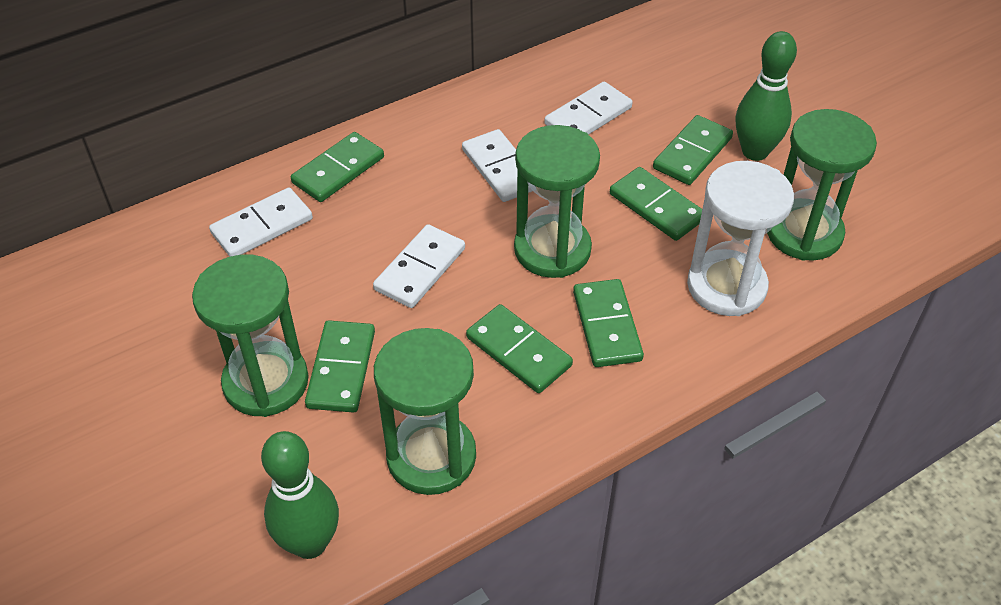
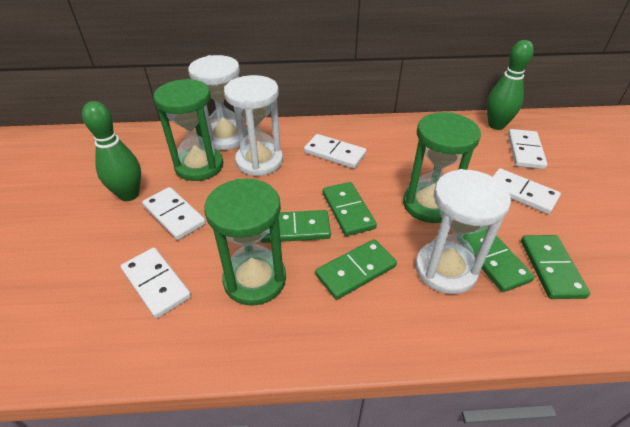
green domino: [291,132,384,202] [305,320,375,413] [466,304,573,393] [573,279,644,367] [610,167,702,241] [653,115,733,185] = 6 -> [260,210,331,243] [315,239,397,300] [323,182,377,236] [463,228,535,292] [521,235,590,299] = 5
green hourglass: [192,255,309,417] [374,328,476,495] [514,125,600,278] [767,109,877,261] = 4 -> [153,79,223,181] [204,179,286,306] [403,112,481,223] = 3
white domino: [209,188,313,257] [373,224,465,308] [462,129,533,202] [545,82,632,135] = 4 -> [121,248,191,318] [142,187,206,240] [304,134,366,169] [493,168,561,214] [508,129,547,169] = 5
white hourglass: [687,161,794,316] = 1 -> [188,55,248,150] [224,75,283,176] [415,169,511,294] = 3

